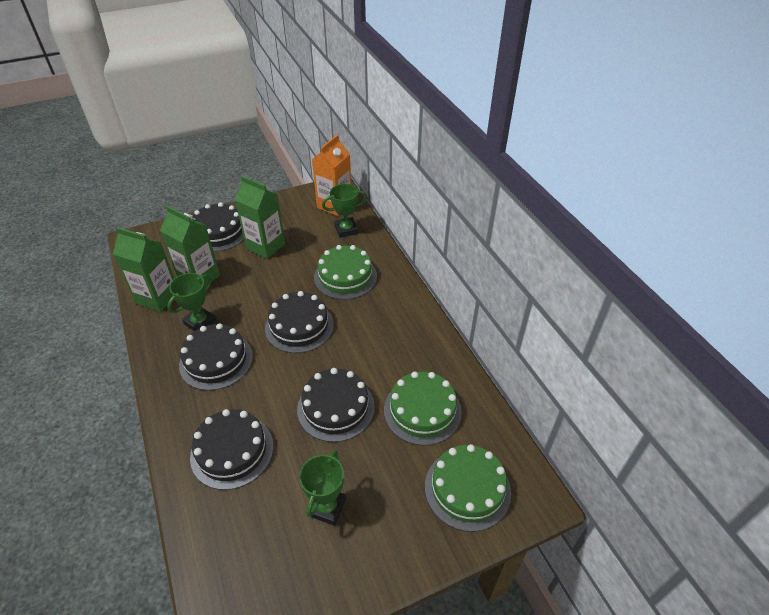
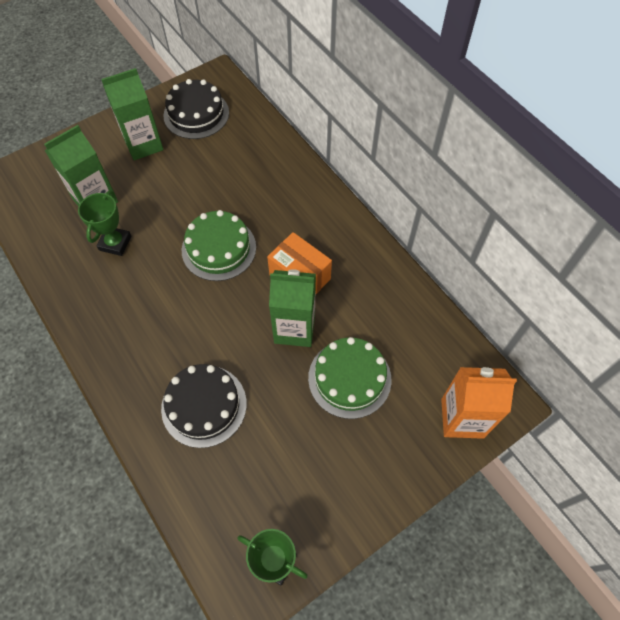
black cake: [179,323,253,391] [190,409,273,490] [192,202,244,252] [265,291,334,353] [297,368,375,442] = 5 -> [161,364,247,448] [163,79,229,139] = 2
green cake: [314,245,377,300] [384,372,462,446] [425,444,511,532] = 3 -> [182,210,256,281] [308,337,392,419] = 2
green trophy: [167,273,216,331] [299,450,346,526] [322,184,367,238] = 3 -> [78,191,132,256] [237,529,308,585] = 2
orange box: none = 0 -> [267,232,332,295] = 1

